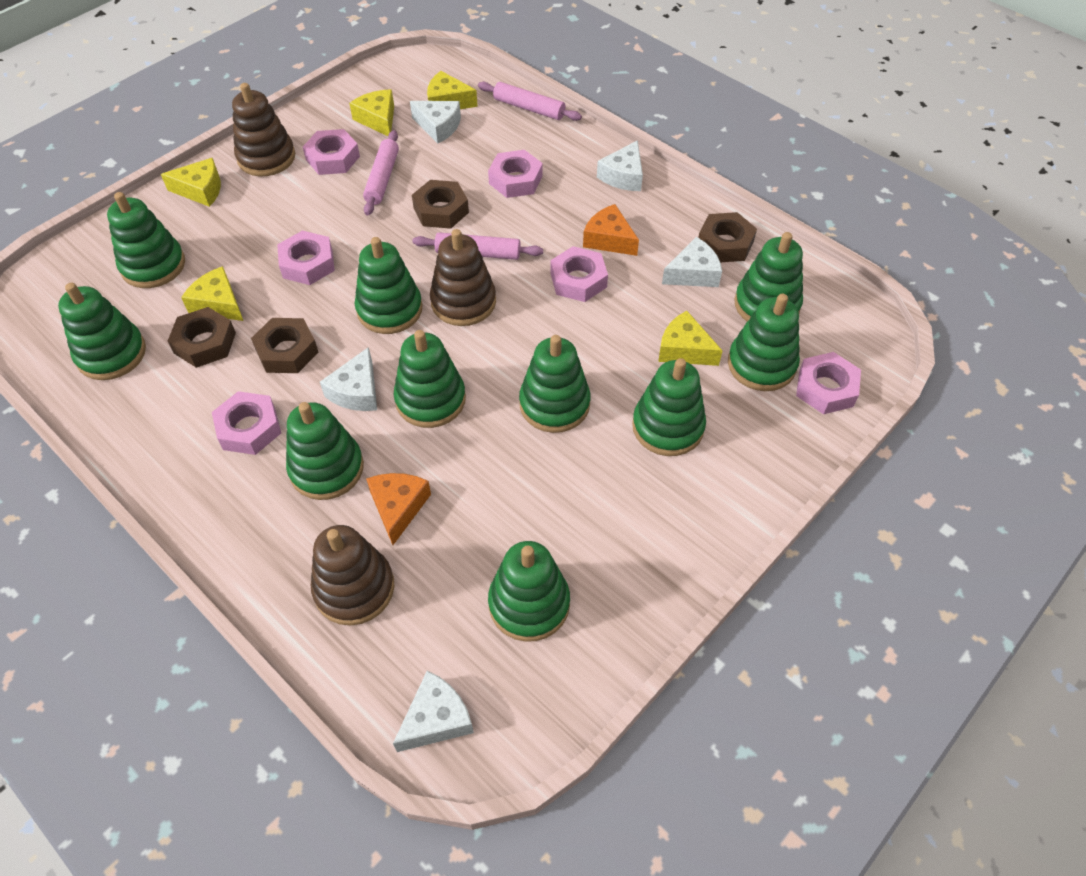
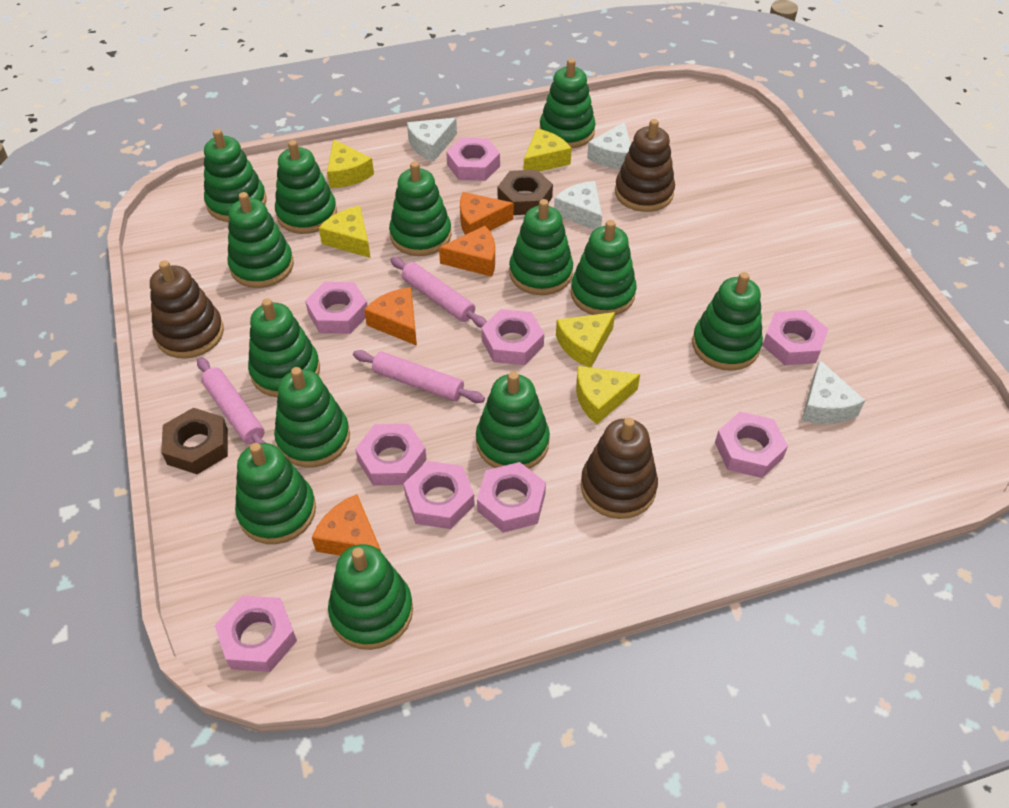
brown nut: [168,307,236,368] [251,318,318,373] [412,180,469,229] [698,212,757,262] = 4 -> [161,408,228,474] [498,170,553,215] = 2
green stacking toy: [58,283,146,380] [107,192,185,288] [286,402,364,500] [355,237,422,334] [394,330,466,428] [488,541,570,642] [519,335,591,433] [632,358,706,456] [728,294,800,391] [735,232,803,321] = 10 -> [204,129,266,222] [227,192,294,288] [235,443,316,544] [248,298,320,397] [274,367,350,467] [275,140,337,234] [328,544,413,650] [389,161,452,256] [476,371,550,469] [509,199,573,295] [540,59,596,148] [571,220,636,315] [692,272,763,371] = 13
orange cheese: [366,473,431,545] [583,204,639,256] = 2 -> [312,494,381,556] [364,287,417,346] [439,226,495,277] [460,192,514,235] = 4
pink nut: [212,391,281,455] [277,231,335,285] [303,129,360,175] [488,150,543,198] [550,246,608,302] [796,352,861,414] = 6 -> [215,595,297,672] [305,282,368,334] [355,424,427,486] [403,461,475,529] [446,138,500,181] [477,462,546,533] [481,309,544,365] [715,412,788,478] [762,310,828,365] = 9
white cheese: [320,347,377,411] [393,671,474,752] [410,101,461,144] [597,140,643,191] [662,237,722,287] = 5 -> [407,118,457,162] [554,181,602,230] [587,122,631,169] [802,360,865,424] = 4

